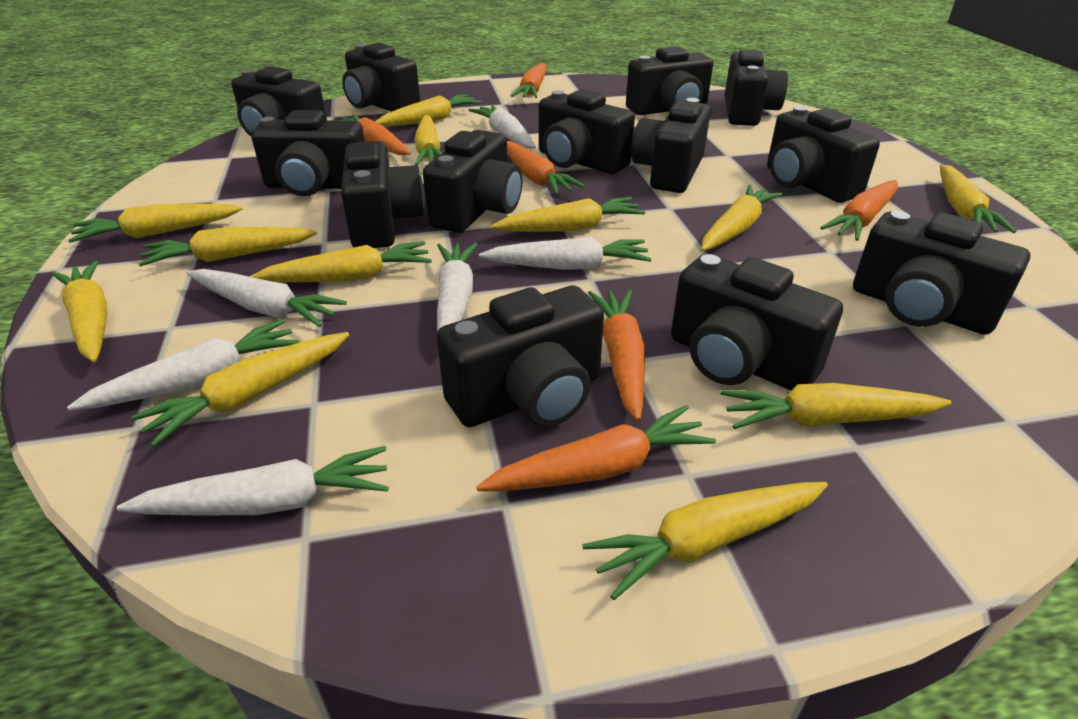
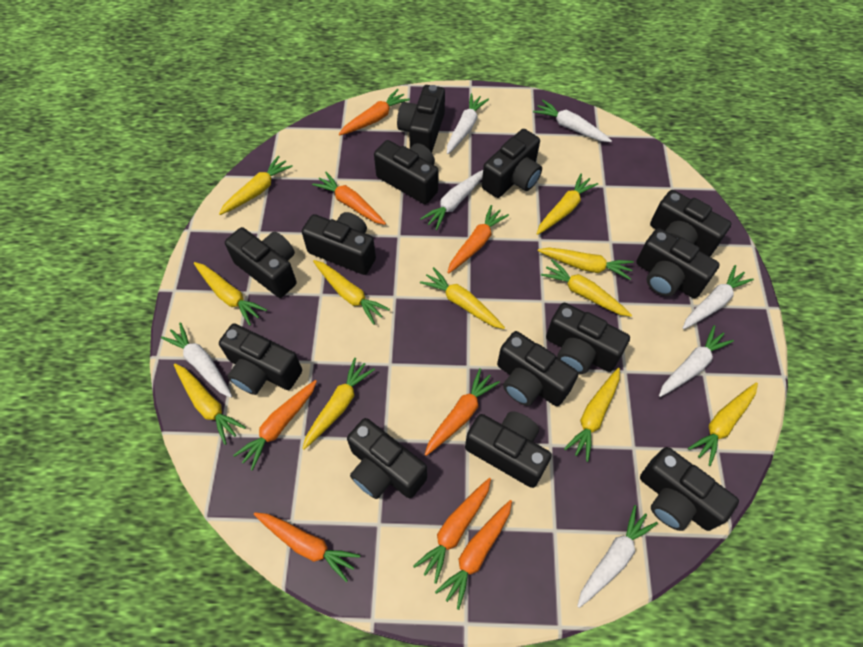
orange carrot: [334,114,411,155] [476,405,716,491] [507,141,585,195] [511,63,547,98] [588,290,645,421] [820,180,898,241] = 6 -> [233,380,317,471] [254,512,360,582] [312,172,386,225] [339,89,410,136] [413,478,491,584] [425,368,500,456] [435,500,512,610] [447,205,509,274] = 8
white carrot: [67,319,299,411] [117,446,389,516] [187,269,347,327] [437,243,478,332] [469,105,536,148] [479,237,652,270] = 6 -> [161,322,232,398] [420,170,483,230] [447,93,489,154] [533,100,612,142] [577,505,658,608] [659,325,734,397] [683,265,754,329] = 7
yellow carrot: [51,261,107,362] [68,204,242,243] [132,332,349,447] [138,227,317,266] [250,241,432,282] [375,94,481,126] [414,115,442,166] [491,197,645,232] [582,482,828,600] [701,185,782,251] [720,383,952,429] [940,164,1016,233] = 12 -> [174,364,246,445] [194,262,267,326] [219,156,293,215] [302,358,375,450] [313,260,390,325] [420,267,505,329] [537,173,598,235] [538,248,634,280] [541,259,632,317] [564,368,620,462] [688,382,758,466] = 11

